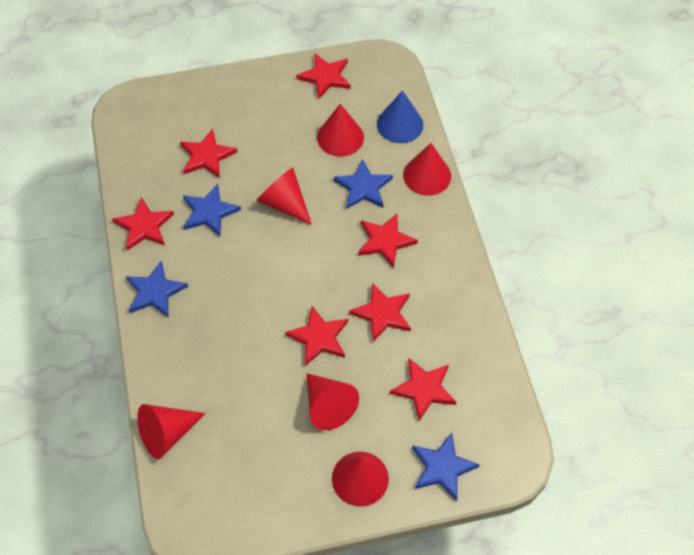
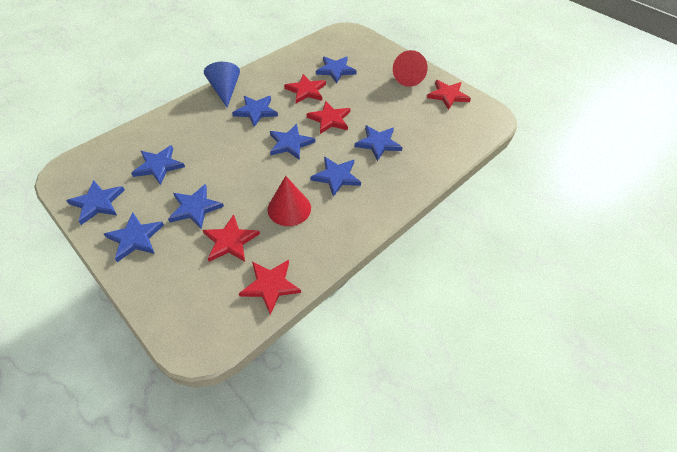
blue star: [126,261,188,318] [183,184,241,236] [334,159,393,209] [412,433,480,501] = 4 -> [66,180,125,225] [104,213,164,262] [131,145,185,185] [168,184,224,229] [232,96,278,127] [270,124,315,160] [310,157,361,197] [316,56,357,83] [355,125,403,161] = 9
red cone: [137,404,206,459] [256,168,312,225] [306,373,359,430] [317,104,364,157] [332,452,389,507] [403,143,451,196] = 6 -> [268,176,311,226] [393,50,428,87] = 2
red star: [112,197,174,250] [180,129,237,178] [285,306,348,366] [296,53,351,99] [349,283,411,342] [358,214,418,268] [390,358,456,421] = 7 -> [203,214,260,262] [239,260,301,315] [284,74,326,103] [307,101,351,134] [427,80,471,110] = 5

